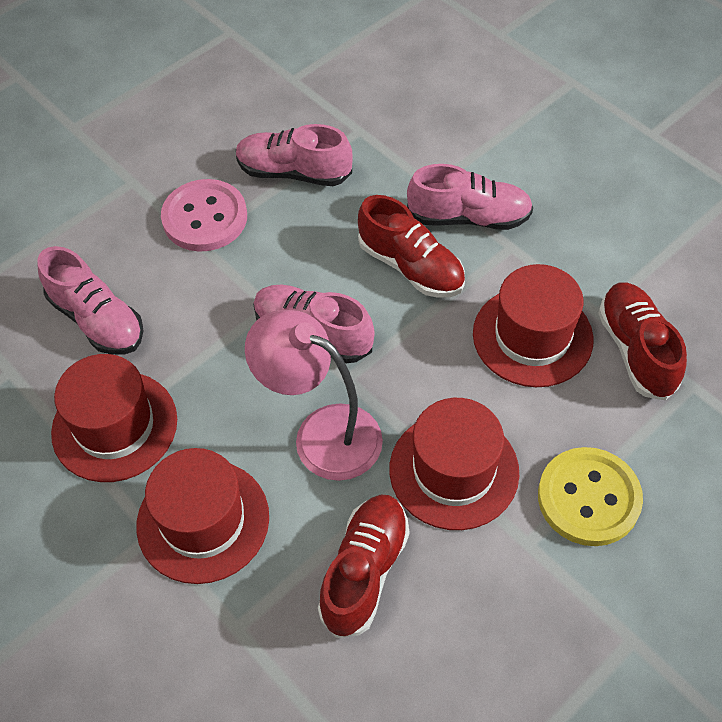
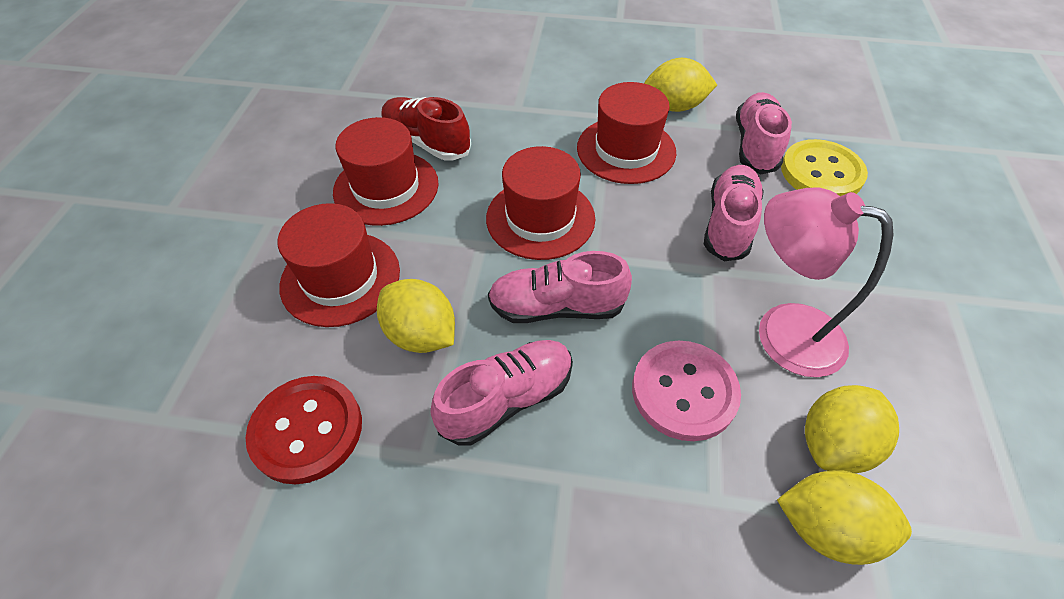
red button: none = 0 -> [246,376,362,484] = 1
red shoe: [318,494,409,638] [358,195,465,298] [598,282,687,400] = 3 -> [381,97,471,161] = 1
yellow lemon: none = 0 -> [377,279,455,353] [644,58,717,112] [777,470,912,565] [805,385,899,473] = 4

